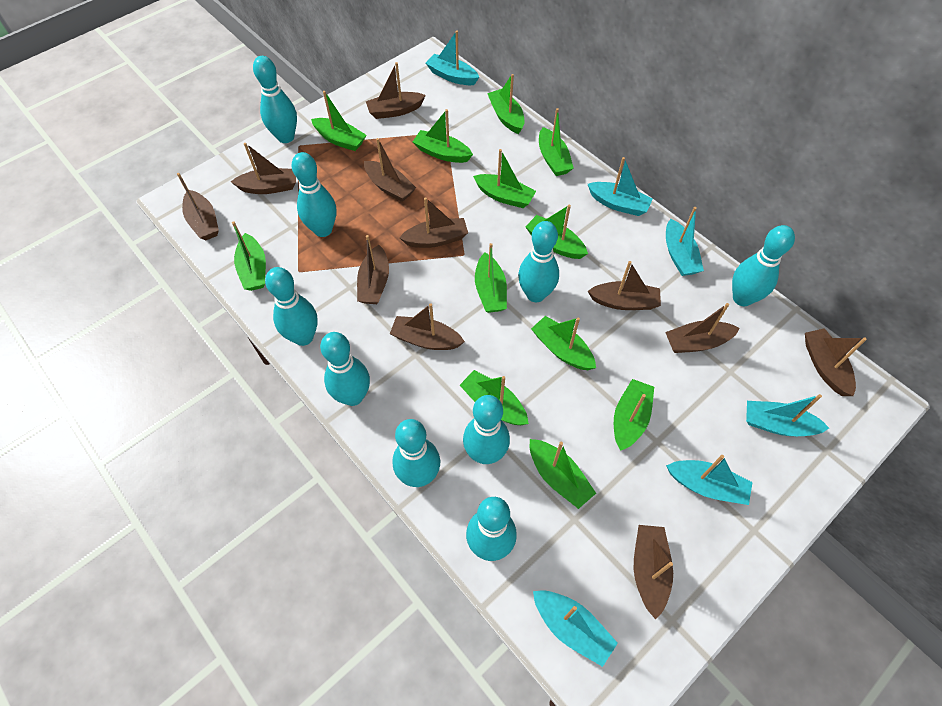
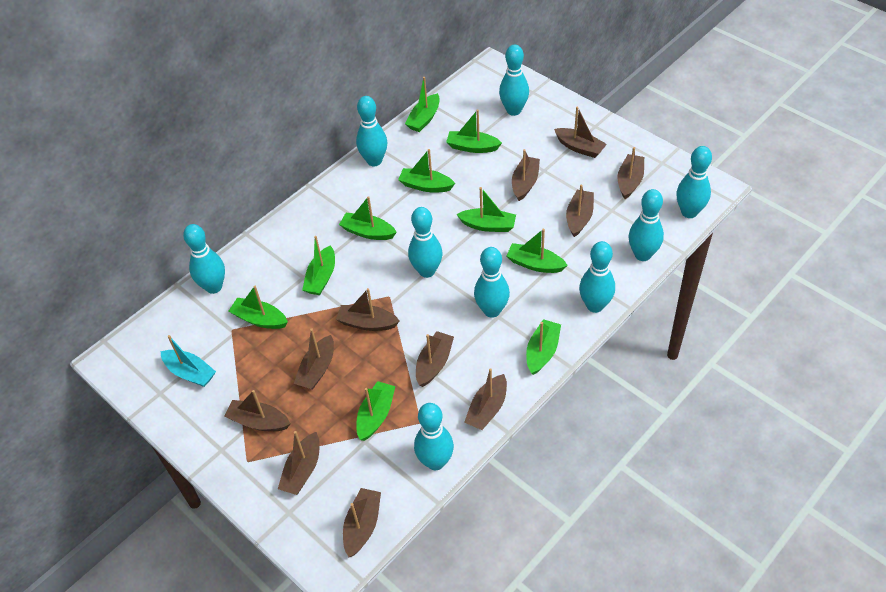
green boat: [232,221,266,291] [311,91,367,151] [413,109,473,163] [459,370,529,425] [473,149,536,208] [475,243,507,313] [487,74,524,134] [526,205,588,259] [530,439,596,509] [531,316,596,370] [539,108,574,176] [614,379,654,451] = 12 -> [229,286,288,329] [302,236,335,295] [339,196,397,240] [356,381,396,441] [398,149,455,192] [405,77,440,132] [446,109,502,153] [456,187,516,232] [506,229,568,273] [526,319,561,375] = 10
turquoise boat: [426,31,479,85] [533,590,618,667] [588,157,653,216] [666,207,704,276] [666,455,753,505] [746,394,829,436] = 6 -> [161,335,216,387] = 1

